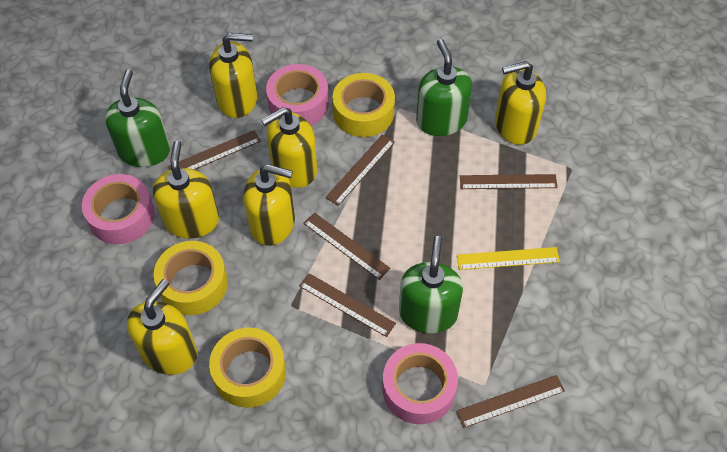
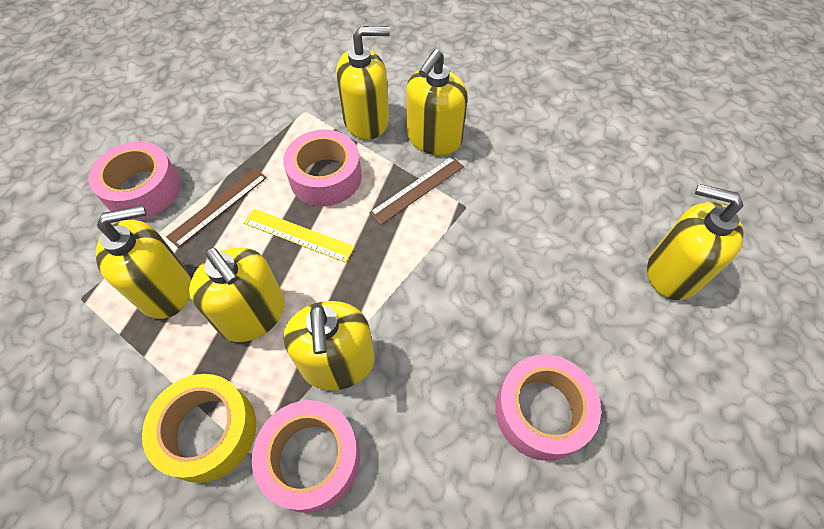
brown ruler: [168,130,261,170] [299,273,396,337] [303,212,390,280] [325,134,395,206] [456,375,565,428] [460,174,558,189] = 6 -> [166,168,267,248] [369,156,464,225] = 2
green soap dispenser: [105,69,170,167] [399,236,463,334] [416,39,472,136] = 3 -> none = 0
pink tape: [82,174,155,244] [266,64,329,125] [382,343,458,424] = 3 -> [88,141,180,220] [252,400,360,513] [283,130,362,206] [495,354,601,461] = 4
yellow tape: [154,241,228,315] [209,328,286,408] [332,73,395,137] = 3 -> [142,374,256,483] = 1

